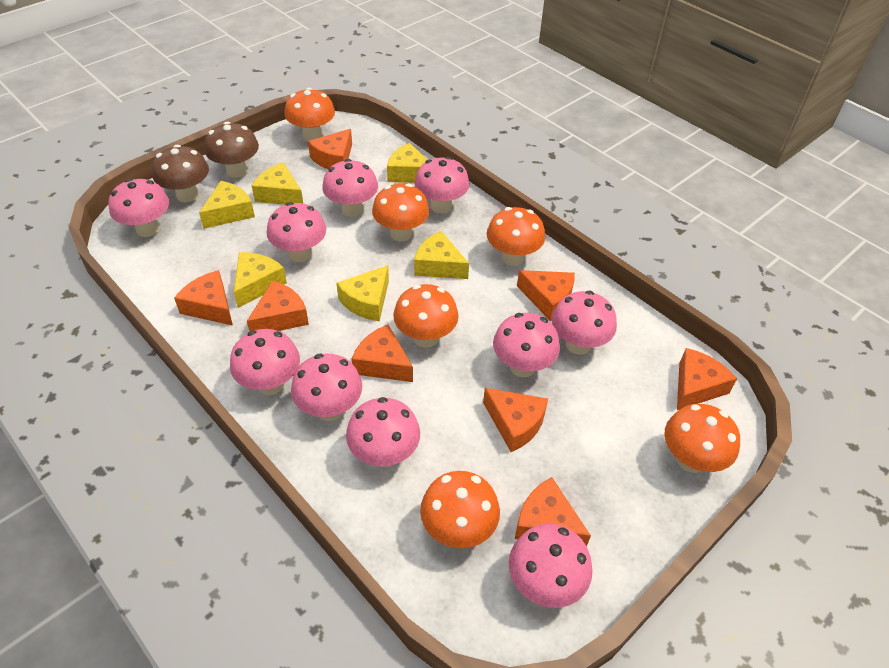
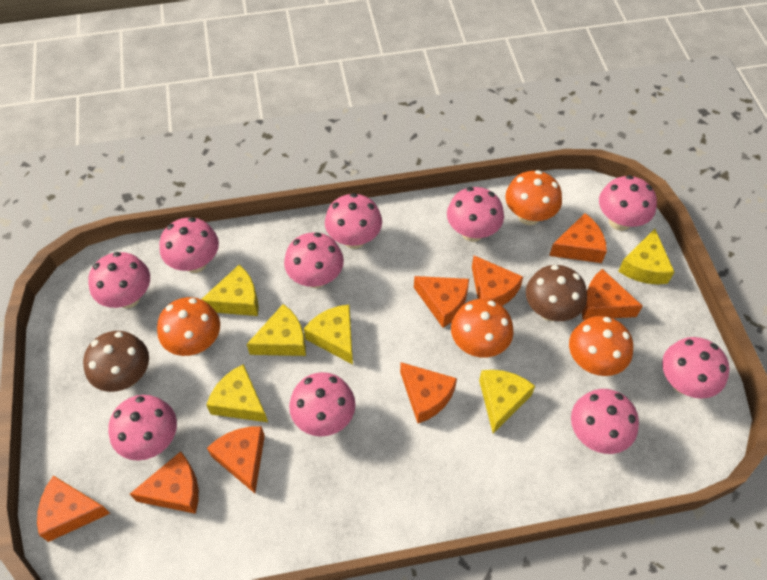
orange mushroom: [284,88,335,141] [372,183,429,241] [393,284,459,348] [420,471,500,548] [487,207,545,266] [664,404,740,473] = 6 -> [157,297,220,356] [451,299,514,358] [505,170,562,225] [569,316,633,376] = 4

